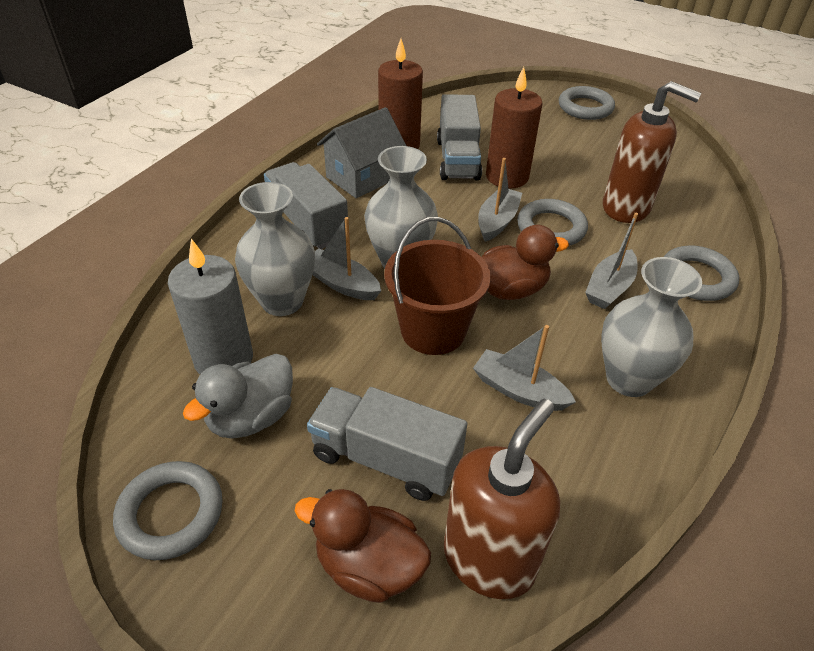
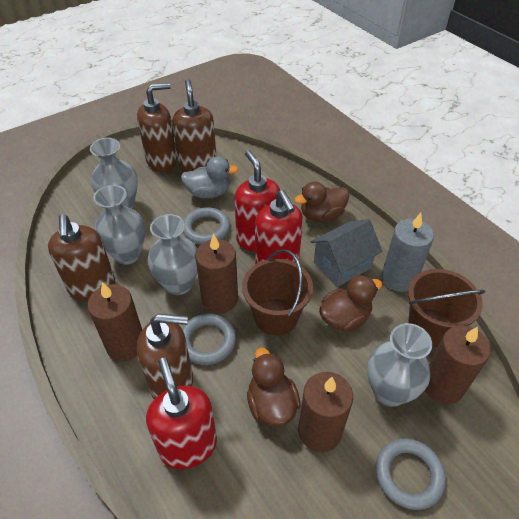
brown bucket: [384,217,491,355] = 1 -> [242,249,313,336] [408,269,485,347] = 2
brown candle: [378,39,423,149] [486,67,542,189] = 2 -> [87,282,142,361] [195,234,238,314] [298,372,353,452] [425,326,491,404] = 4
brown duck: [295,489,431,603] [482,225,569,300] = 2 -> [247,348,301,427] [294,182,349,222] [319,275,383,332] = 3
brown soap dispenser: [444,399,560,599] [603,81,701,223] = 2 -> [48,215,115,301] [137,83,177,172] [137,314,193,399] [172,79,217,172] = 4
grey boat: [313,217,381,300] [473,325,576,411] [478,158,522,242] [585,213,638,309] = 4 -> none = 0
grey ring: [113,461,223,560] [517,199,588,246] [559,86,615,120] [664,246,739,301] = 4 -> [182,313,236,365] [183,207,230,245] [376,438,446,510] = 3
grey truck: [264,162,348,249] [307,387,467,501] [437,94,482,180] = 3 -> none = 0
grey vase: [235,182,315,316] [364,146,438,269] [601,257,702,397] = 3 -> [90,138,138,209] [93,185,145,265] [148,214,198,295] [367,323,432,407] = 4
red soap dispenser: none = 0 -> [146,358,217,469] [234,150,280,251] [255,190,303,264] = 3

